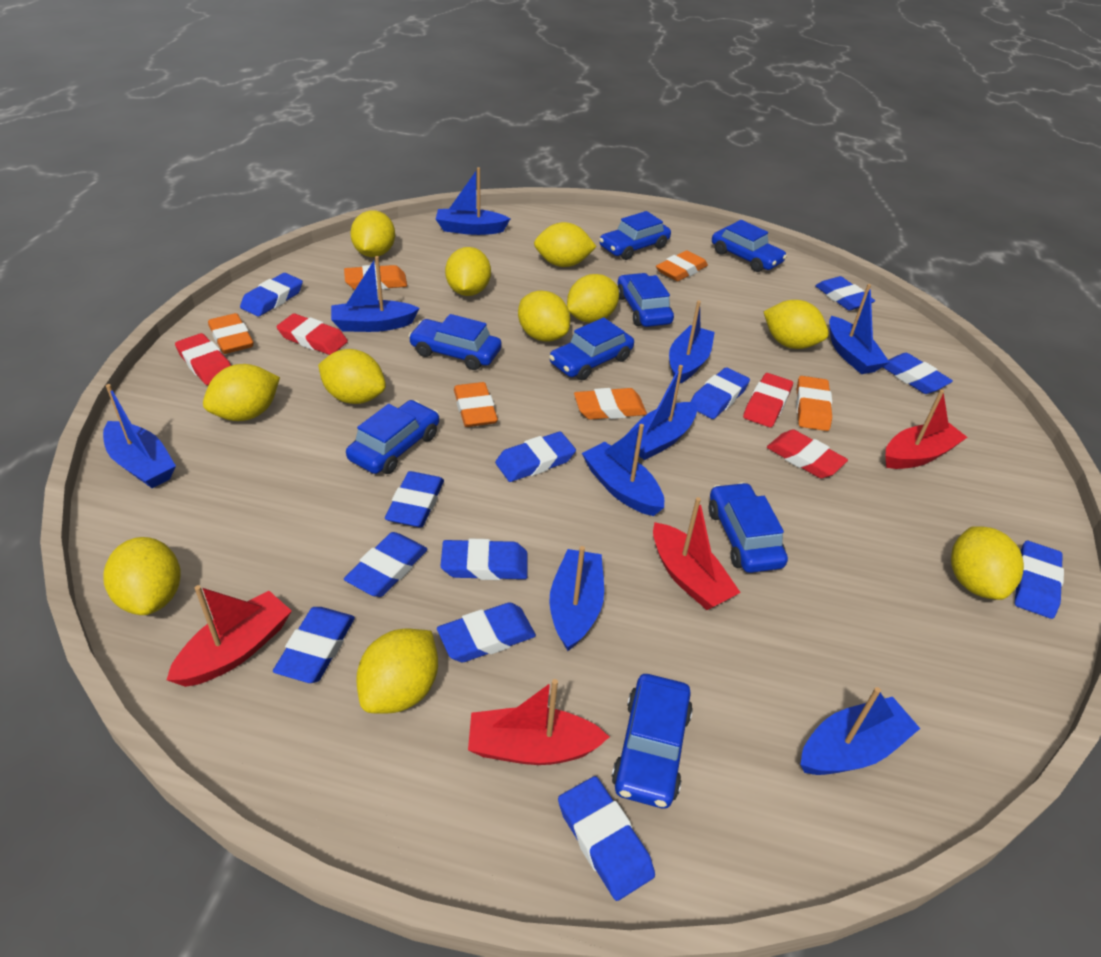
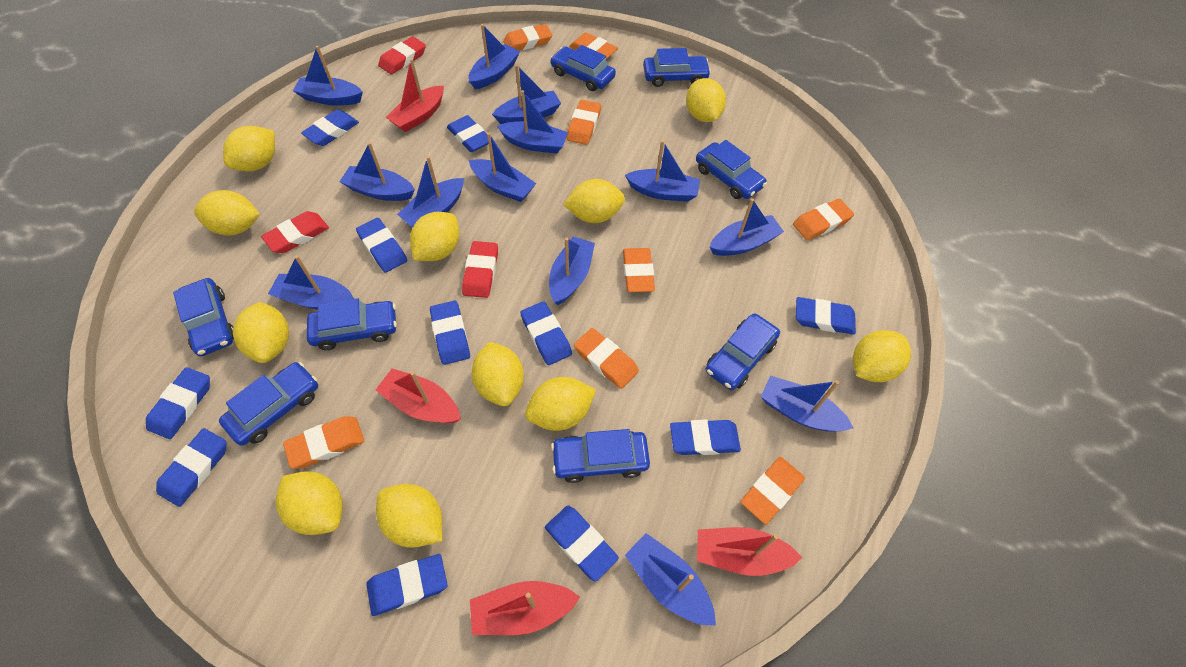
blue boat: [103,384,176,488] [331,256,420,332] [436,167,511,235] [549,546,604,651] [582,424,664,516] [624,365,697,460] [669,301,715,383] [800,687,920,775] [829,284,889,374] = 9 -> [268,255,354,310] [293,46,363,106] [339,142,415,201] [397,156,464,227] [468,24,520,89] [469,133,536,202] [492,65,561,124] [497,90,568,153] [549,237,595,305] [625,140,700,202] [625,533,716,625] [709,198,784,256] [761,375,854,432] = 13
blue eraser: [240,273,303,317] [273,607,355,683] [344,532,428,597] [385,471,444,527] [437,602,536,662] [440,539,528,580] [495,432,576,482] [558,776,655,901] [691,367,750,419] [815,276,875,311] [882,353,953,394] [1015,541,1064,619] = 12 -> [146,367,210,439] [156,428,226,507] [301,109,359,146] [356,218,407,273] [366,554,448,616] [430,301,470,365] [447,115,489,152] [520,301,572,365] [545,506,619,581] [670,420,741,455] [796,297,856,335] = 11
orange eraser: [208,313,254,354] [344,265,407,290] [454,382,498,427] [574,388,647,420] [656,250,708,281] [796,376,832,431] = 6 -> [283,416,364,469] [503,24,552,51] [567,100,601,145] [569,33,618,59] [574,328,639,389] [623,248,655,292] [741,457,805,524] [793,199,854,240] = 8
red eraser: [175,333,231,385] [276,313,348,355] [743,373,793,427] [767,429,848,478] = 4 -> [261,211,329,253] [378,36,426,74] [462,241,498,298] = 3

